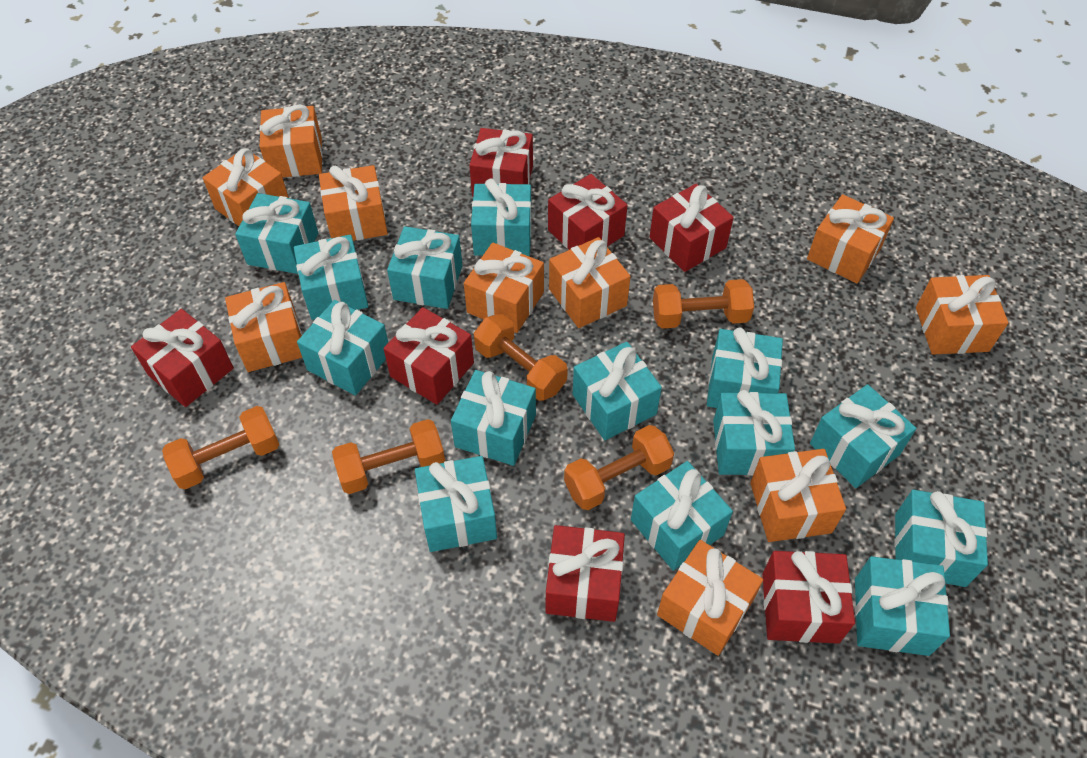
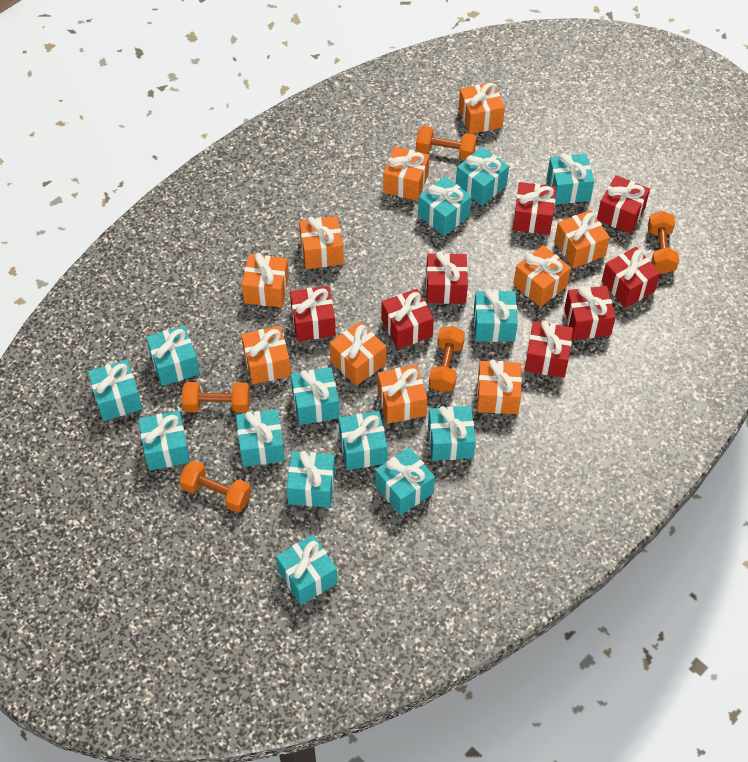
red gift: [131,309,234,407] [383,307,474,405] [469,128,533,197] [546,525,625,622] [548,174,627,250] [650,184,734,272] [762,551,855,644] = 7 -> [290,286,336,341] [381,289,434,349] [426,251,468,304] [513,182,556,235] [525,321,573,378] [564,286,616,340] [597,175,650,234] [602,247,660,308] = 8

